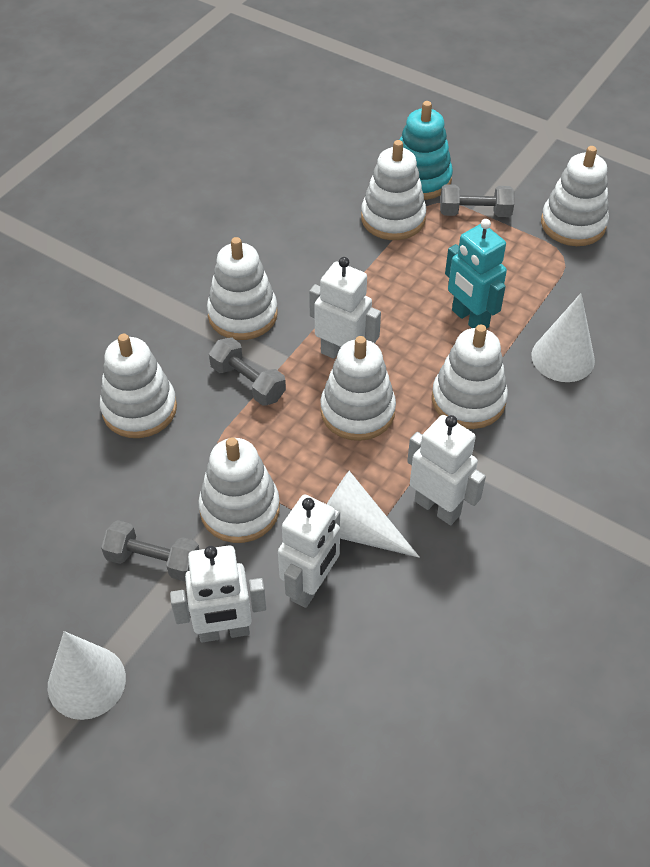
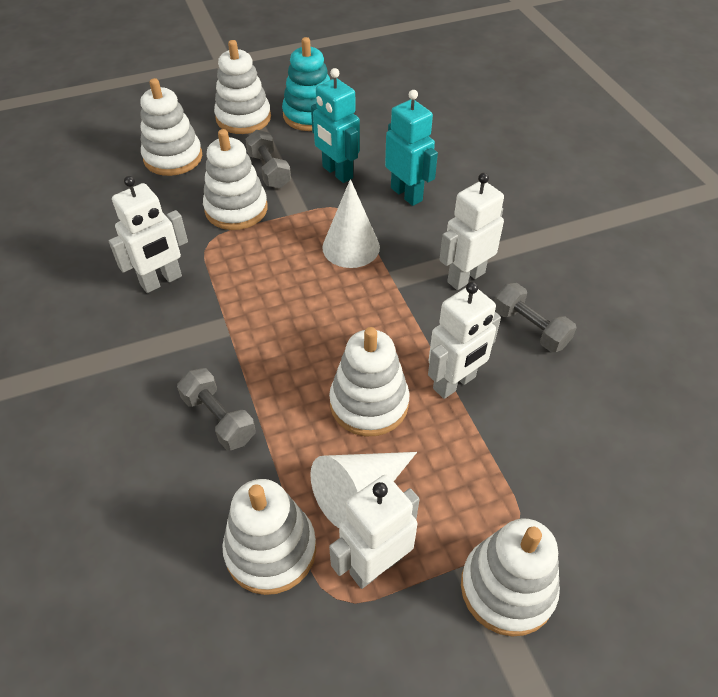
turquoise robot: [445,219,507,329] = 1 -> [311,68,360,183] [385,90,438,206] = 2
white cone: [48,631,126,720] [327,471,420,558] [532,293,595,382] = 3 -> [310,452,417,528] [322,179,380,268] = 2
white stacking toy: [100,334,177,438] [198,437,280,543] [207,237,278,340] [320,336,396,441] [361,140,426,240] [432,324,508,429] [541,146,609,246] = 7 -> [140,78,202,176] [203,129,268,230] [214,40,271,134] [222,479,316,595] [329,327,409,436] [461,519,560,637] = 6

